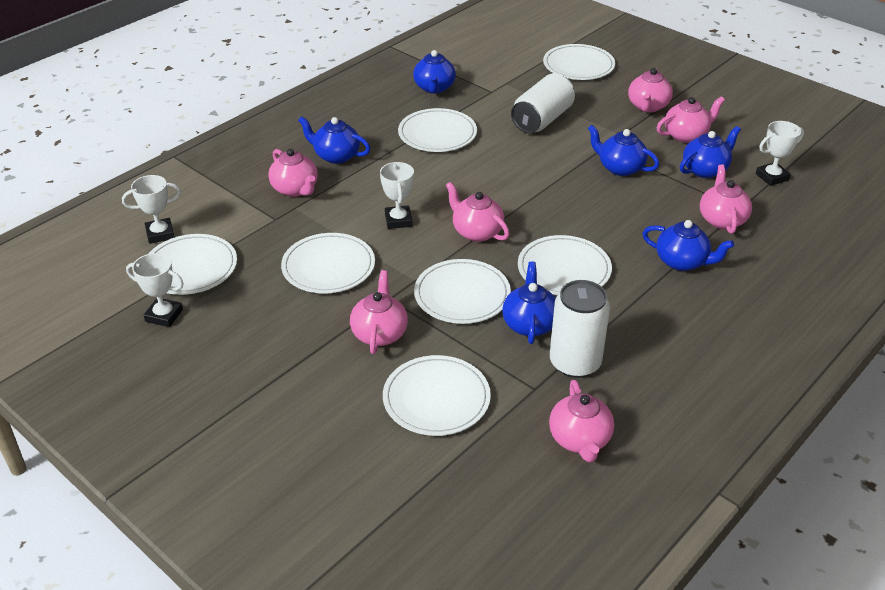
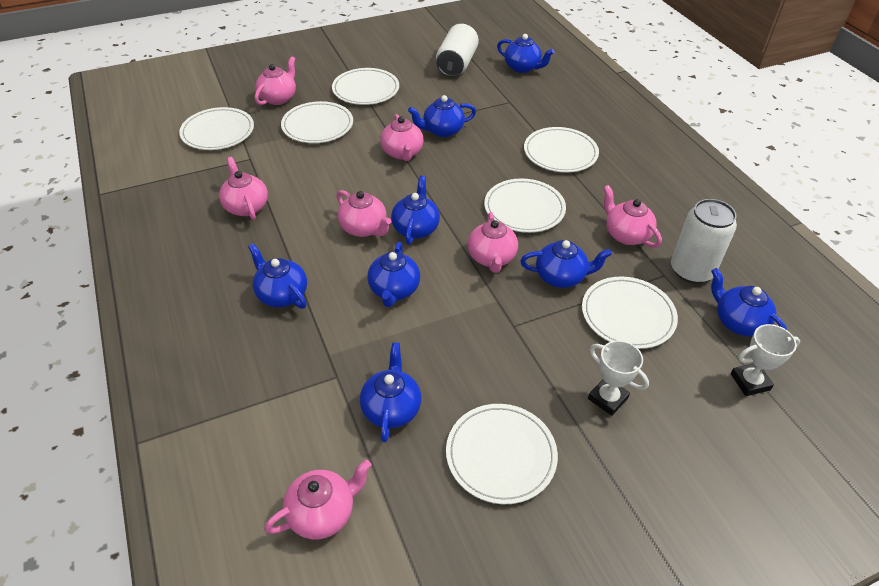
blue teapot: [298,117,371,164] [413,50,456,94] [502,261,556,344] [588,125,659,176] [642,220,734,271] [680,126,741,178] = 6 -> [248,243,307,309] [360,342,421,442] [367,242,420,307] [391,176,440,245] [408,95,476,137] [497,34,554,73] [520,240,612,288] [711,268,788,336] = 8
white trophy: [122,175,181,244] [126,253,184,327] [380,162,414,229] [756,121,804,186] = 4 -> [588,340,649,416] [730,324,800,396] = 2

